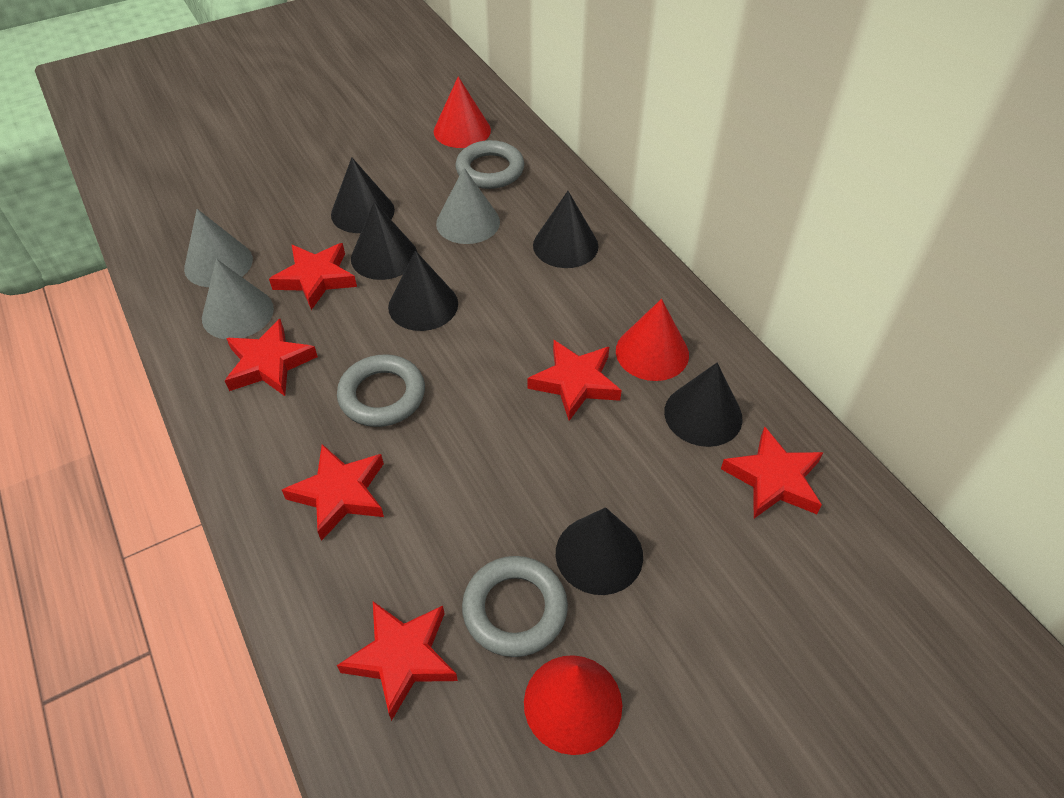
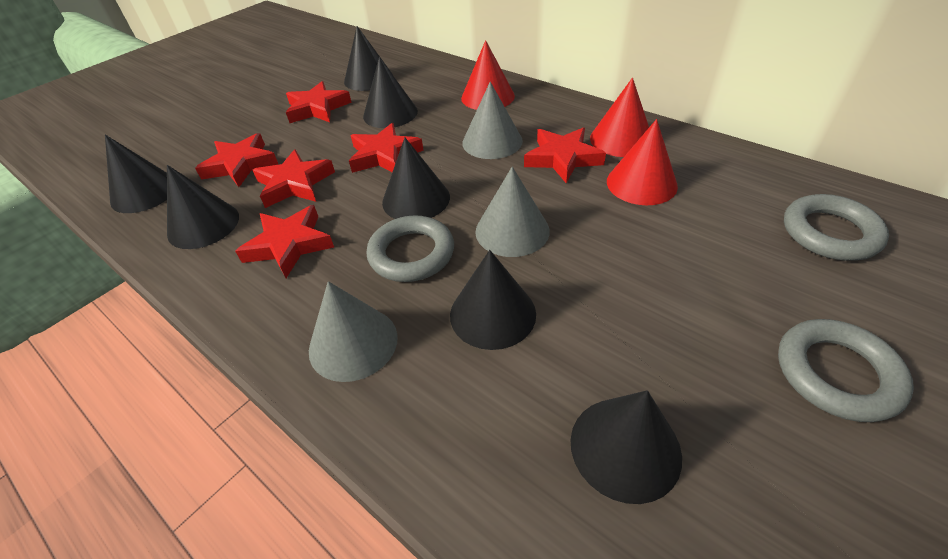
black cone: [331,158,395,233] [351,202,417,280] [388,251,458,331] [533,191,599,268] [556,507,643,595] [664,363,743,447] = 6 -> [105,135,167,213] [167,165,239,249] [344,26,393,91] [363,57,418,128] [382,138,450,219] [450,250,536,350] [571,390,682,504] = 7

